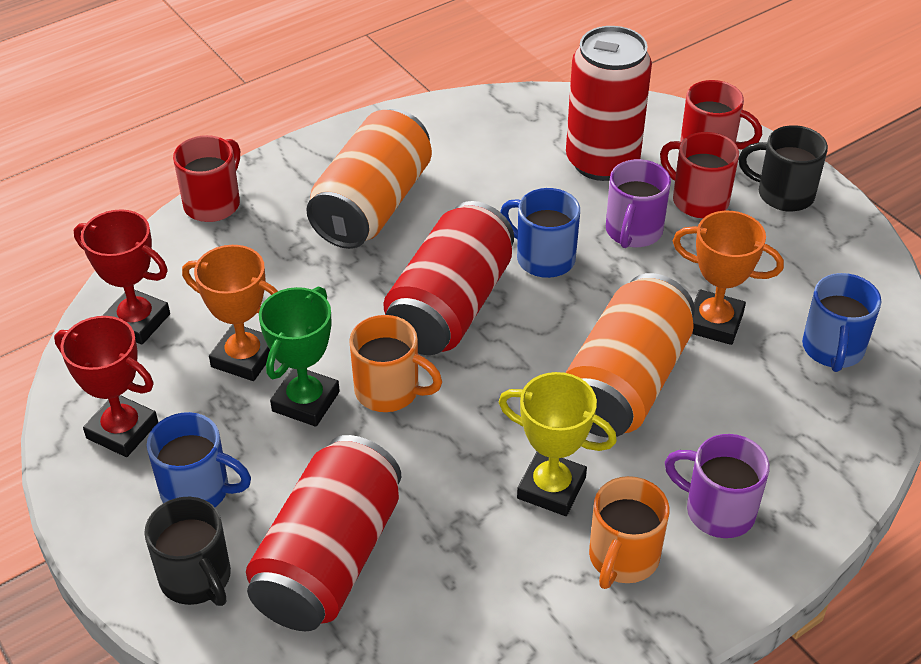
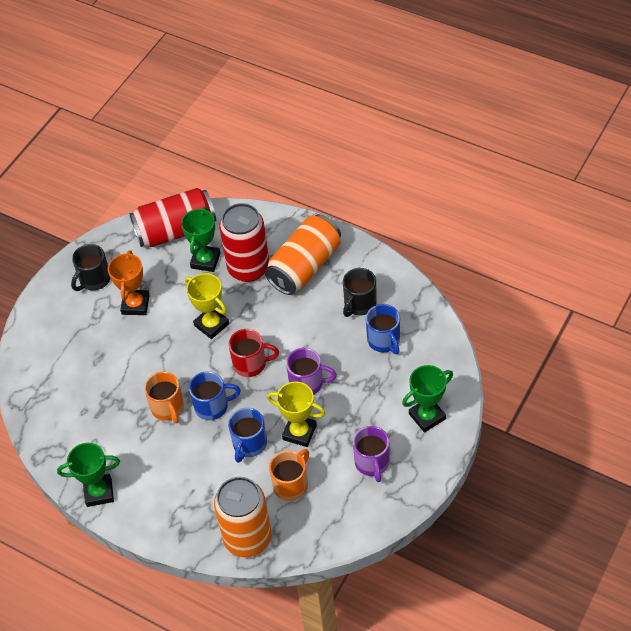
green trophy: [259,286,340,427] = 1 -> [57,443,120,507] [181,207,220,272] [402,365,453,432] = 3
orange trophy: [182,245,278,381] [673,211,784,345] = 2 -> [108,250,150,315] = 1
red can: [246,435,401,631] [383,201,514,355] [566,26,652,181] = 3 -> [129,188,216,247] [219,203,269,282] = 2
red mug: [173,135,240,222] [660,132,739,218] [680,80,762,149] = 3 -> [229,329,279,377] = 1
red trophy: [54,316,158,457] [74,209,170,345] = 2 -> none = 0
yellow trophy: [499,372,617,516] = 1 -> [185,273,229,339] [267,382,325,447] = 2

